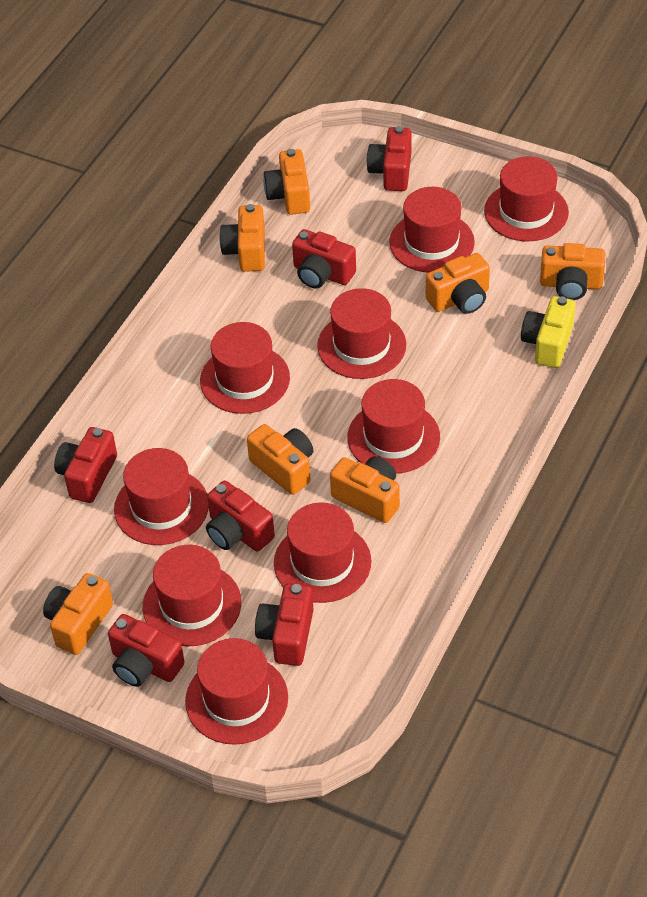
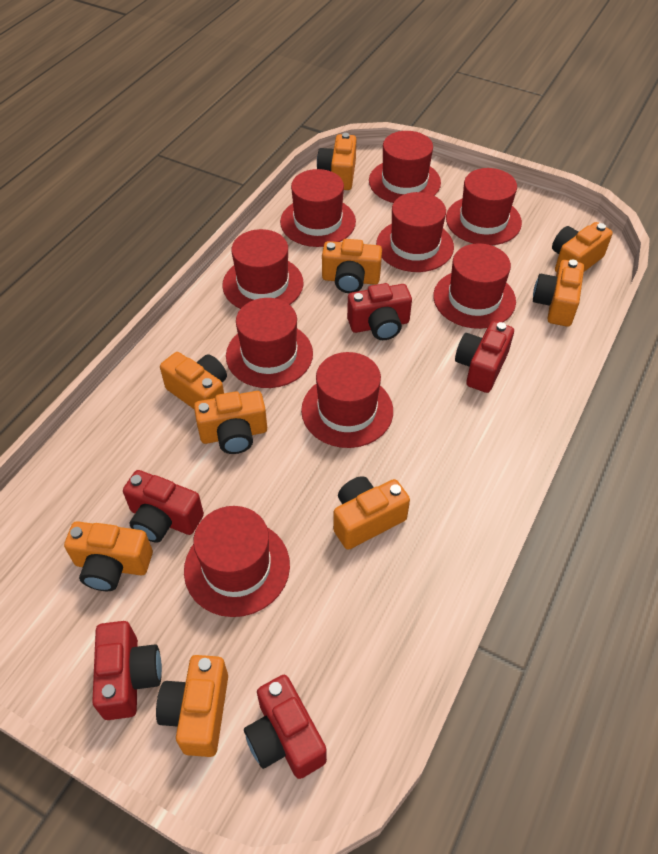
orange camera: [43,573,113,655] [219,204,265,272] [247,424,313,495] [263,149,310,215] [330,456,400,523] [426,253,490,314] [540,243,605,300] = 7 -> [64,521,153,591] [156,655,228,757] [160,352,227,409] [194,391,267,454] [317,133,356,190] [322,239,382,293] [333,476,410,550] [533,259,584,327] [552,222,613,272] = 9
red camera: [54,427,117,503] [108,614,185,687] [206,481,275,552] [255,583,314,666] [292,229,356,288] [367,126,411,191] = 6 -> [92,621,162,720] [123,470,204,543] [244,675,327,779] [347,283,412,340] [455,321,514,393] = 5
yellow camera: [521,296,576,368] = 1 -> none = 0

